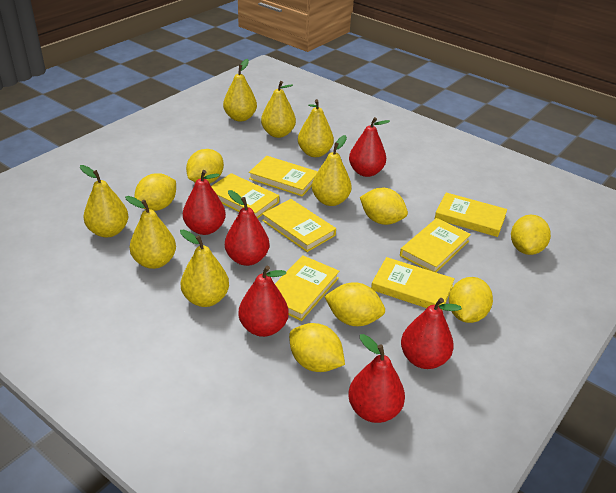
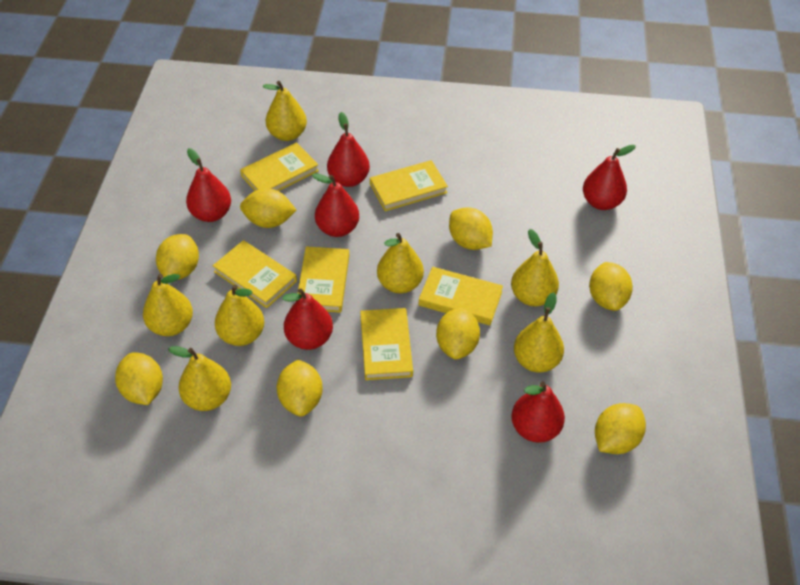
yellow book: [211,173,279,219] [249,156,318,196] [262,199,336,252] [275,255,339,321] [371,257,455,311] [400,218,471,272] [435,192,507,237] = 7 -> [213,240,297,308] [240,142,319,191] [298,247,349,313] [360,308,413,380] [370,160,448,211] [419,267,503,325] = 6
yellow lemon: [134,173,176,211] [186,149,224,183] [289,323,345,372] [324,282,385,326] [360,188,408,225] [449,277,493,323] [511,215,551,255] = 7 -> [115,352,163,405] [156,234,199,280] [240,188,297,228] [276,360,323,417] [436,307,480,360] [449,207,493,250] [589,262,633,311] [595,403,646,454] = 8

